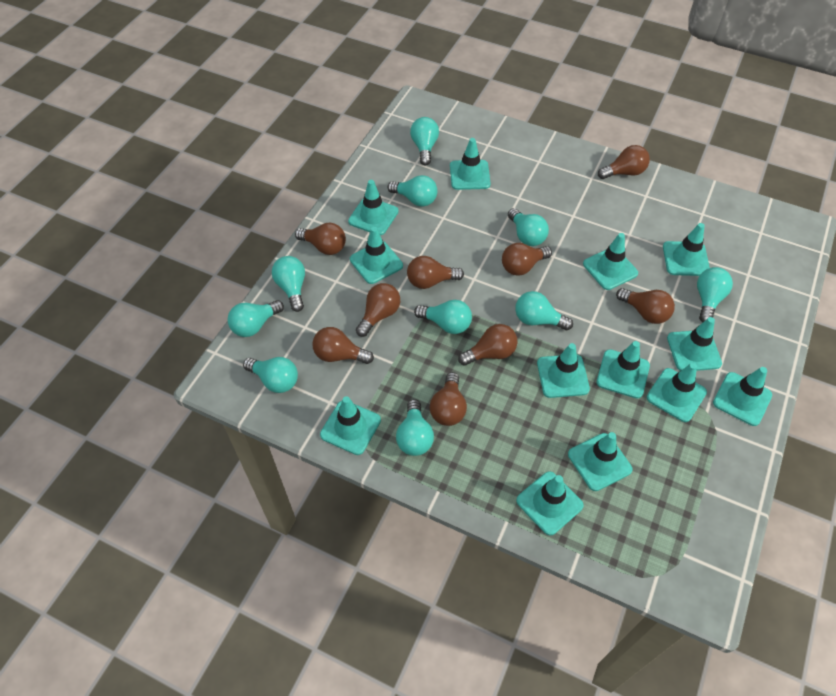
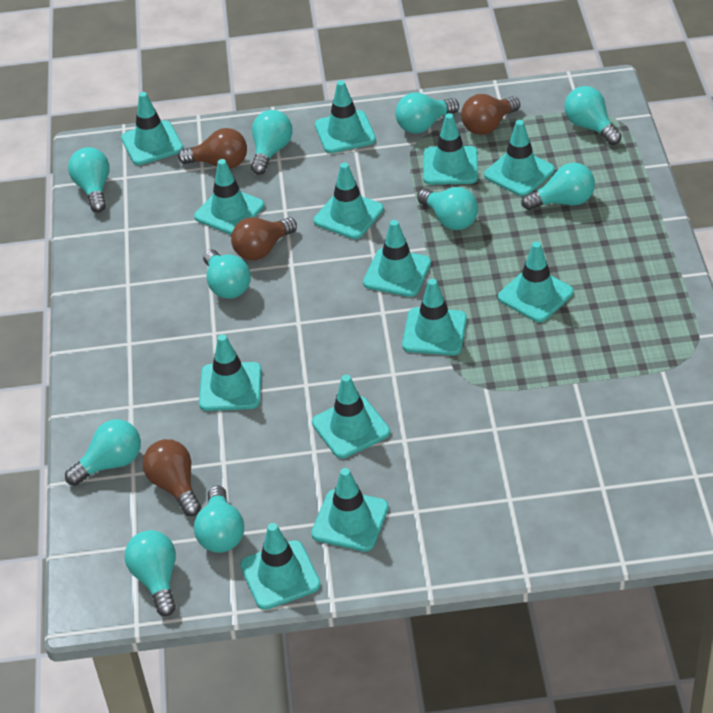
brown light bulb: [295,223,346,255] [312,327,374,364] [356,283,400,337] [407,256,464,289] [430,372,467,426] [458,324,517,366] [502,243,552,276] [598,145,650,179] [616,288,675,324] = 9 -> [142,439,201,516] [178,128,247,169] [231,217,297,260] [461,94,520,135] = 4

